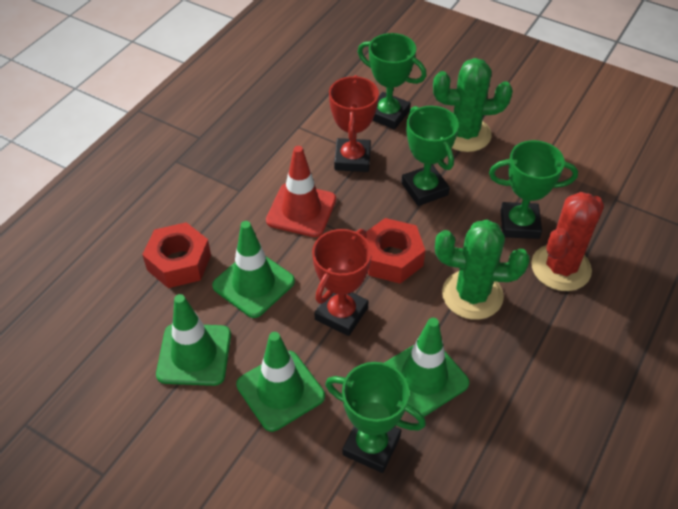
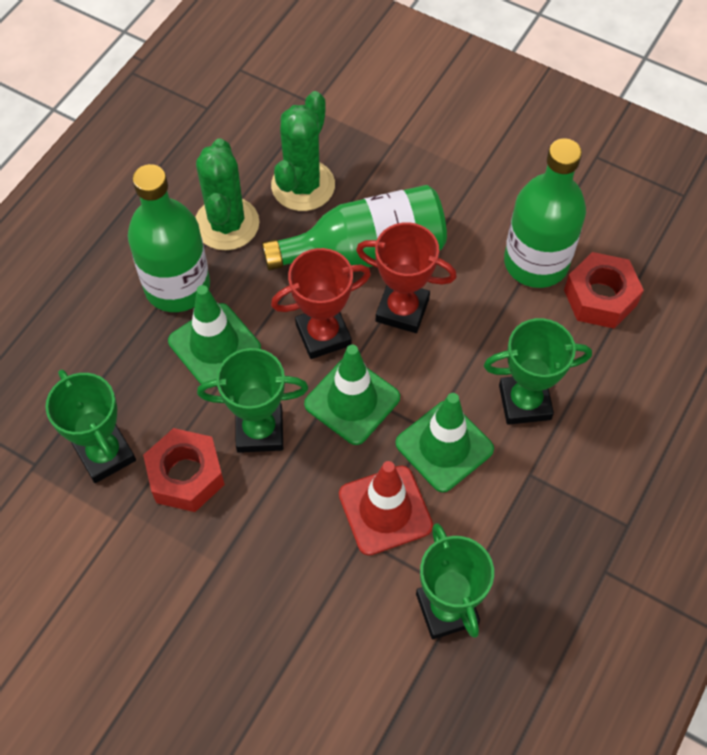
green bottle: none = 0 -> [128,164,210,312] [262,185,447,271] [504,138,586,288] = 3
green traffic cone: [156,294,231,386] [212,221,295,318] [236,332,325,432] [384,318,469,417] = 4 -> [168,285,261,384] [304,345,400,445] [396,393,494,492] = 3
red cactus: [531,192,604,291] = 1 -> none = 0

